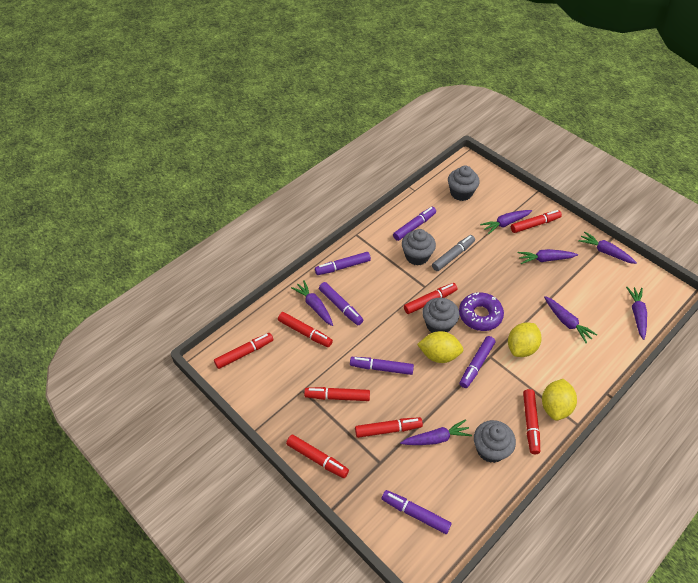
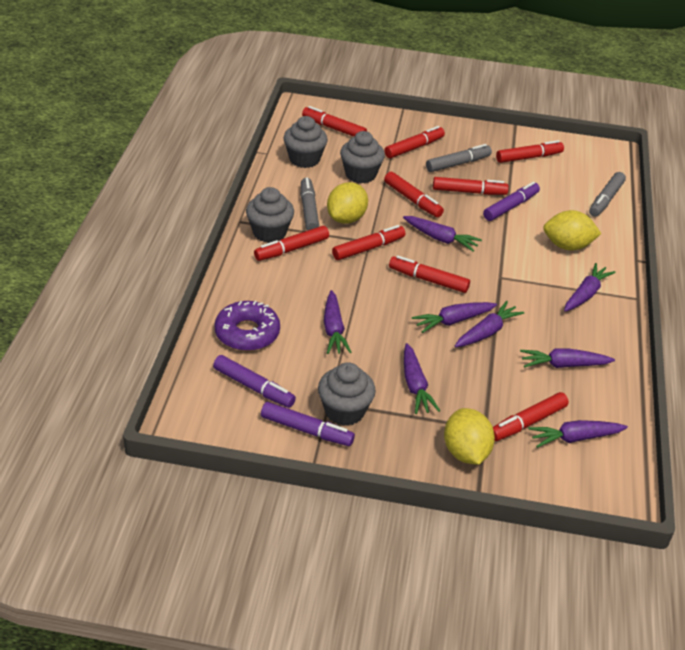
grey marker: [432,235,475,271] = 1 -> [301,177,319,231] [426,144,492,172] [589,172,626,217] = 3
purple carrot: [291,280,333,326] [400,419,472,445] [480,210,532,235] [518,249,578,264] [544,296,597,343] [578,232,637,264] [626,287,647,340] = 7 -> [324,290,352,354] [403,216,482,252] [404,343,440,414] [412,302,497,333] [455,301,524,347] [520,348,615,368] [528,420,628,448] [564,263,615,312] = 8
purple marker: [315,252,371,275] [319,282,363,325] [350,357,414,375] [382,490,452,534] [393,207,436,241] [460,336,495,388] = 6 -> [213,355,296,408] [261,402,355,446] [483,182,540,221] = 3
red marker: [214,333,274,369] [278,312,333,347] [286,435,349,478] [304,387,370,401] [355,417,423,438] [404,283,457,314] [511,210,562,233] [523,389,540,454] = 8 -> [254,226,329,261] [302,106,367,137] [332,225,405,260] [384,126,445,158] [384,172,444,217] [389,255,470,293] [433,177,509,195] [493,392,569,441] [496,140,564,163] = 9

